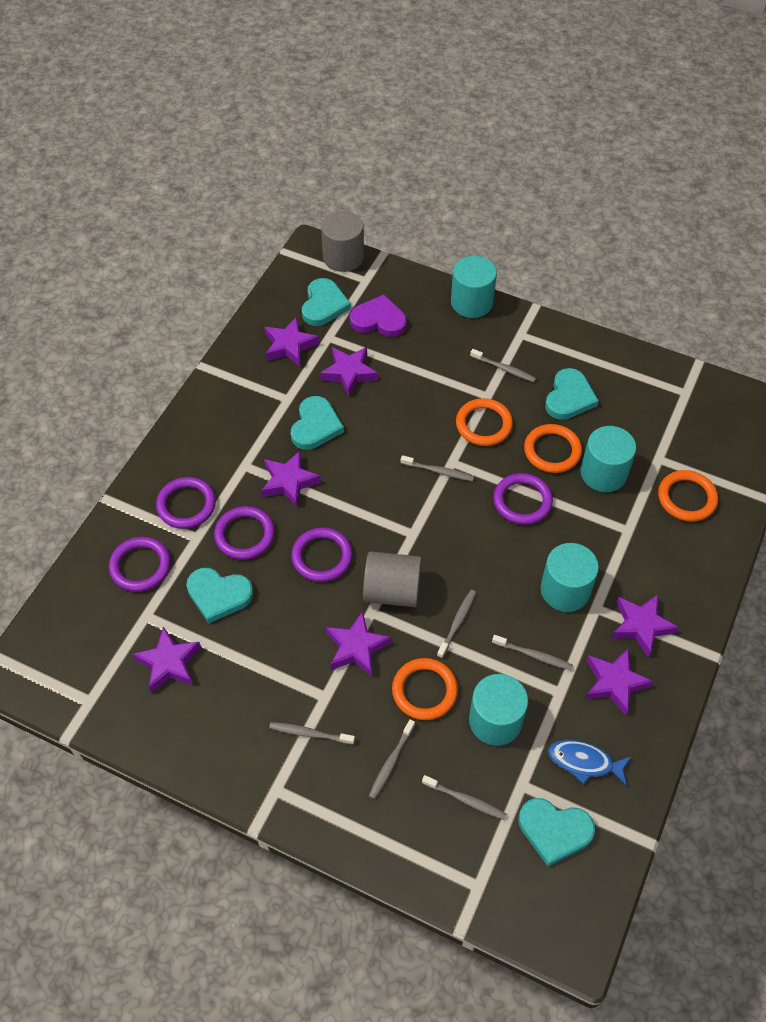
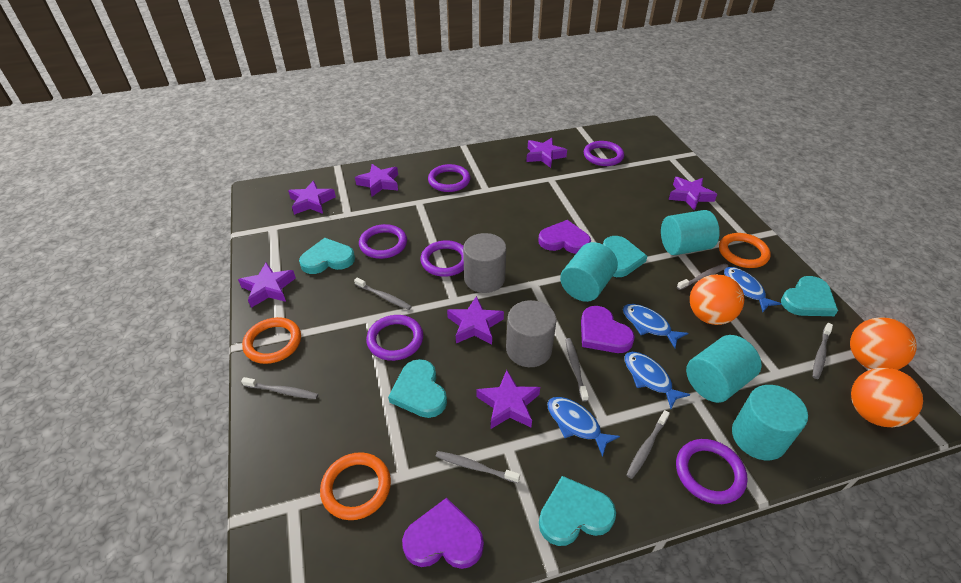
blue fish: [548,740,632,786] = 1 -> [547,397,620,457] [623,304,688,348] [624,352,690,409] [724,267,781,312] = 4
orange ball: none = 0 -> [690,274,744,325] [850,317,917,370] [851,368,923,427] = 3
orange ring: [392,658,458,720] [456,398,513,446] [524,424,582,473] [658,470,718,522] = 4 -> [242,317,301,364] [320,452,391,520] [719,233,771,268] = 3
purple heart: [350,295,407,337] = 1 -> [402,498,484,569] [538,220,591,254] [581,306,635,353] = 3
purple ring: [109,537,171,592] [156,477,216,529] [214,506,275,560] [291,527,353,582] [493,473,553,525] = 5 -> [359,224,407,259] [366,315,423,361] [420,240,464,277] [428,164,470,192] [584,141,624,166] [676,439,748,504] = 6

